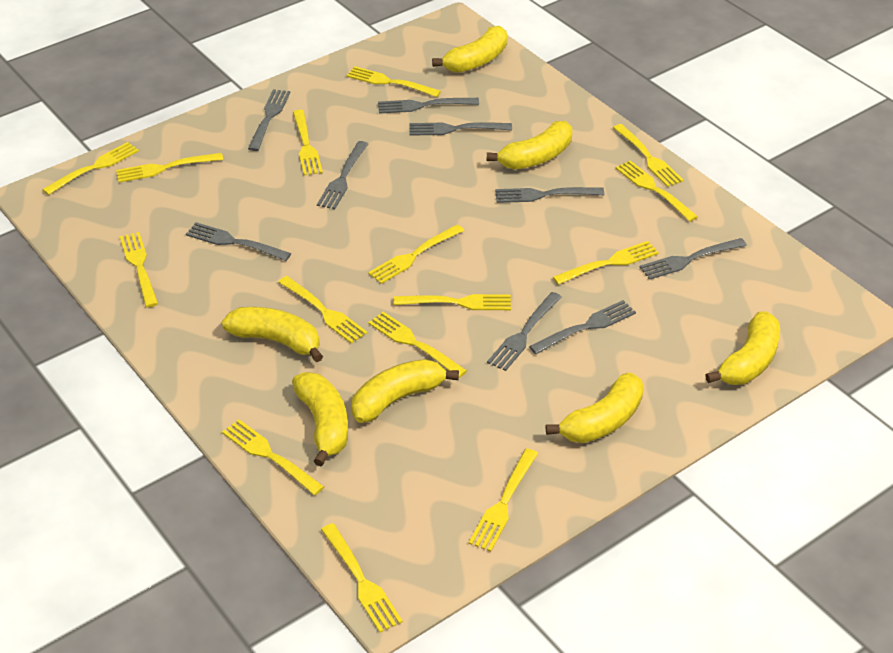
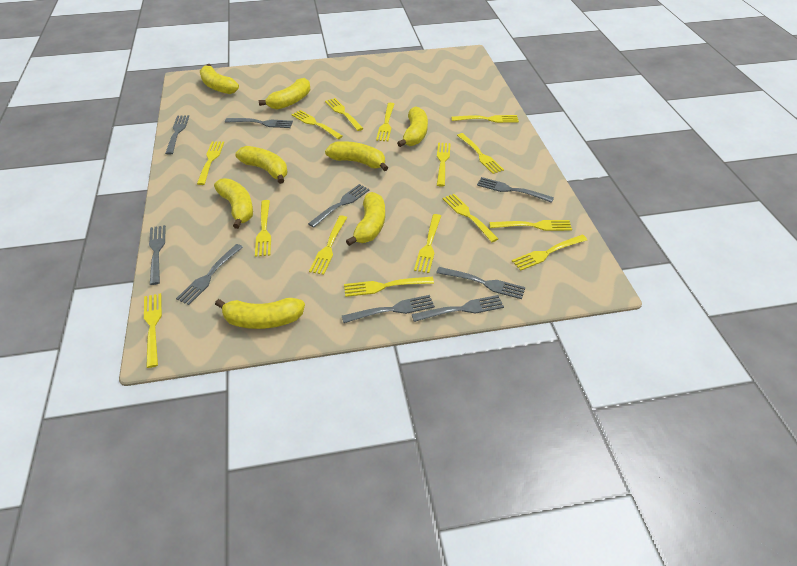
yellow banana: [222,307,323,362] [292,372,348,466] [351,359,459,423] [432,26,507,73] [487,121,572,169] [546,373,644,443] [705,311,780,385] = 7 -> [200,64,239,94] [214,178,253,229] [215,298,305,329] [235,146,287,184] [259,78,310,110] [325,141,388,171] [346,192,385,246] [397,106,428,147] = 8

